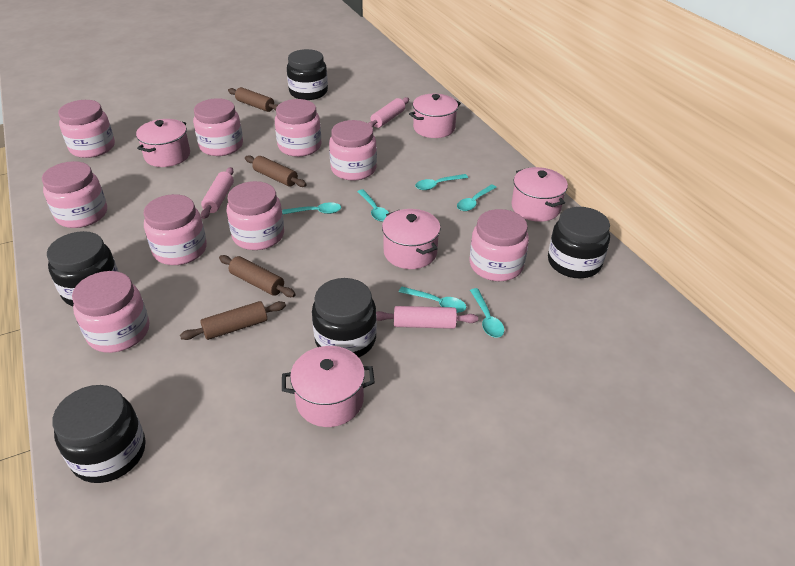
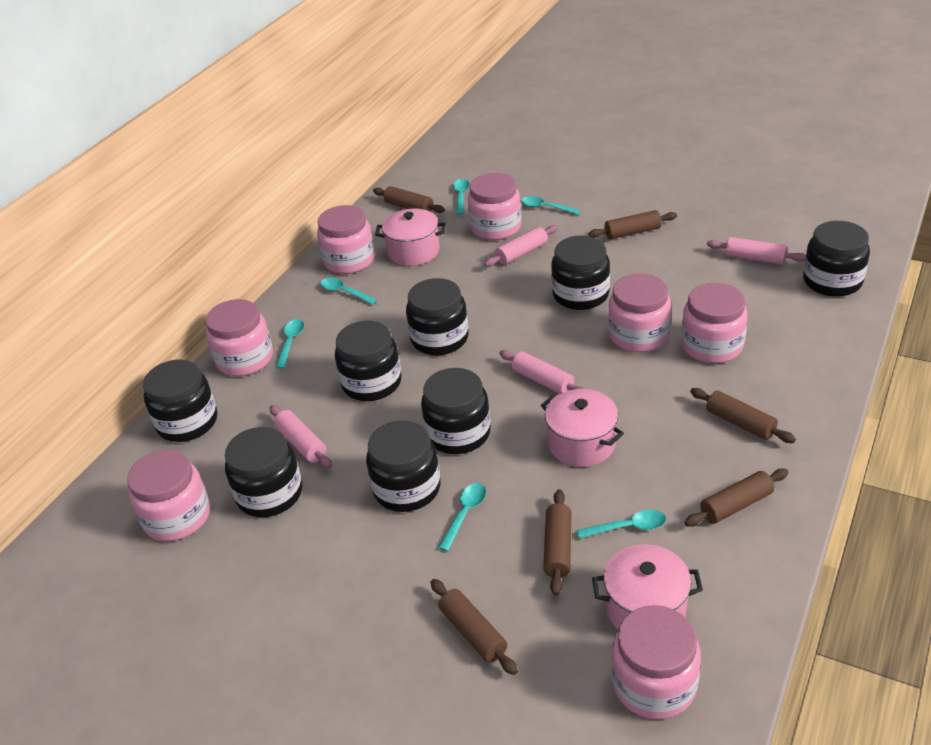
black jar: [47,231,119,306] [52,385,146,483] [287,49,328,100] [312,278,377,357] [548,207,610,278] = 5 -> [143,359,217,442] [225,427,302,517] [335,321,402,401] [366,420,441,512] [406,278,469,355] [421,368,491,454] [551,235,610,310] [803,221,870,297] = 8
brown rolling pin: [180,301,286,340] [219,255,296,297] [228,87,278,112] [245,155,307,187] = 4 -> [373,186,445,213] [431,579,518,675] [543,489,571,595] [588,210,677,239] [684,468,789,527] [690,388,796,443] = 6
pink jar: [42,161,107,228] [58,100,115,158] [72,271,149,353] [144,194,207,265] [193,98,243,156] [227,181,284,250] [275,99,321,157] [329,120,377,180] [470,209,529,281] = 9 -> [127,450,210,541] [205,299,273,376] [317,205,375,274] [468,173,522,240] [608,273,671,352] [611,605,701,719] [681,283,748,363] = 7
pink pot: [136,119,190,167] [282,346,375,427] [382,209,441,269] [409,94,461,138] [512,167,568,222] = 5 -> [375,209,446,266] [541,389,624,467] [592,544,703,630] = 3
pink rolling pin: [201,167,234,219] [368,97,409,128] [376,306,478,329] = 3 -> [270,405,332,468] [484,225,558,267] [499,350,585,394] [707,237,806,265] = 4

